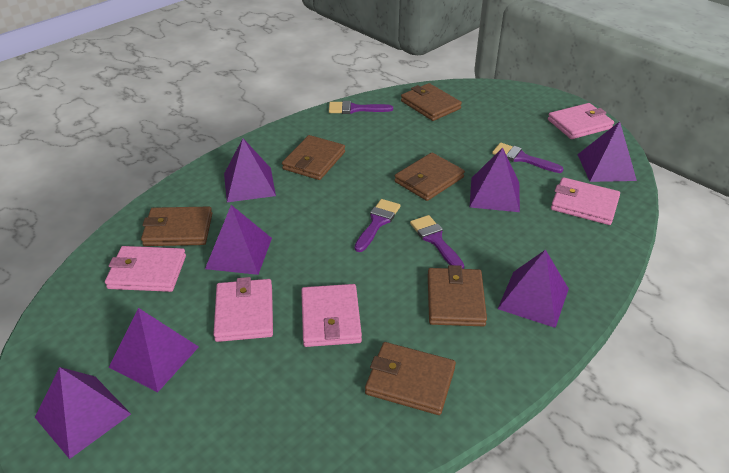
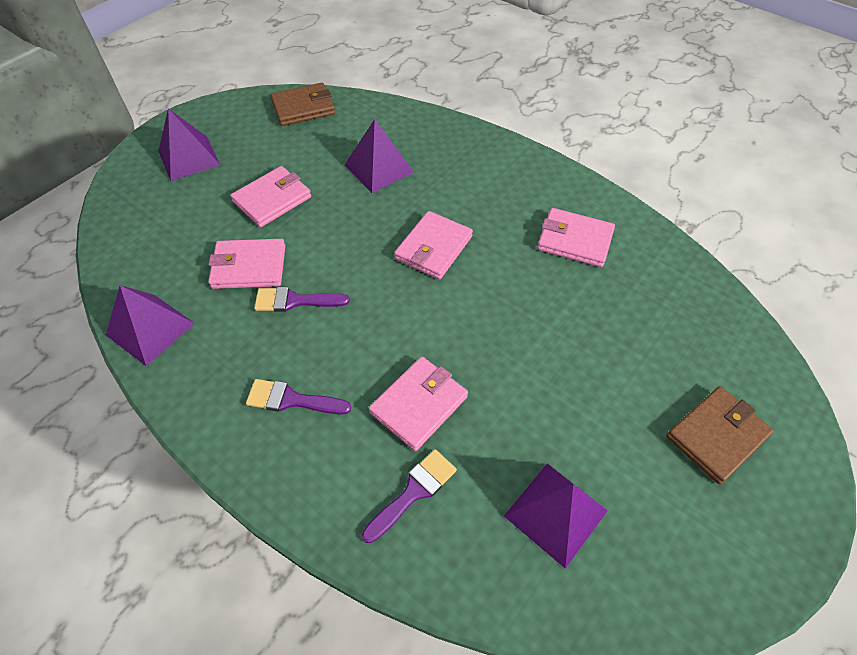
brown wallet: [141,207,212,246] [282,135,345,180] [365,342,456,415] [394,153,465,201] [401,83,462,121] [428,265,487,326] = 6 -> [270,83,335,126] [666,386,774,484] = 2
purple brush: [329,101,393,114] [354,199,400,252] [410,215,464,269] [492,143,564,173] = 4 -> [246,379,351,414] [254,287,350,312] [362,449,457,543] = 3
purple pyramid: [35,367,131,459] [108,308,199,392] [205,205,272,275] [224,138,276,202] [470,148,520,212] [498,250,569,328] [577,121,637,182] = 7 -> [106,285,195,366] [158,108,220,181] [345,119,414,193] [504,463,608,569] = 4

